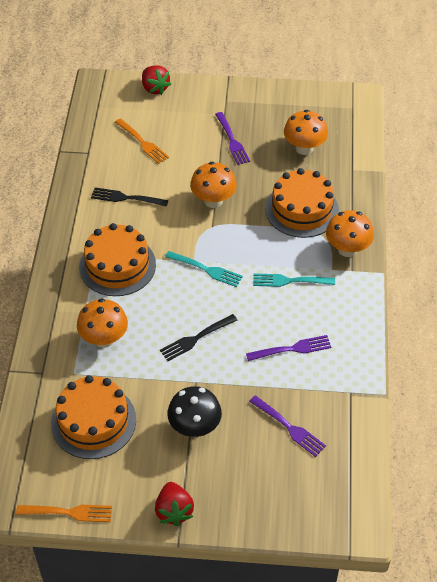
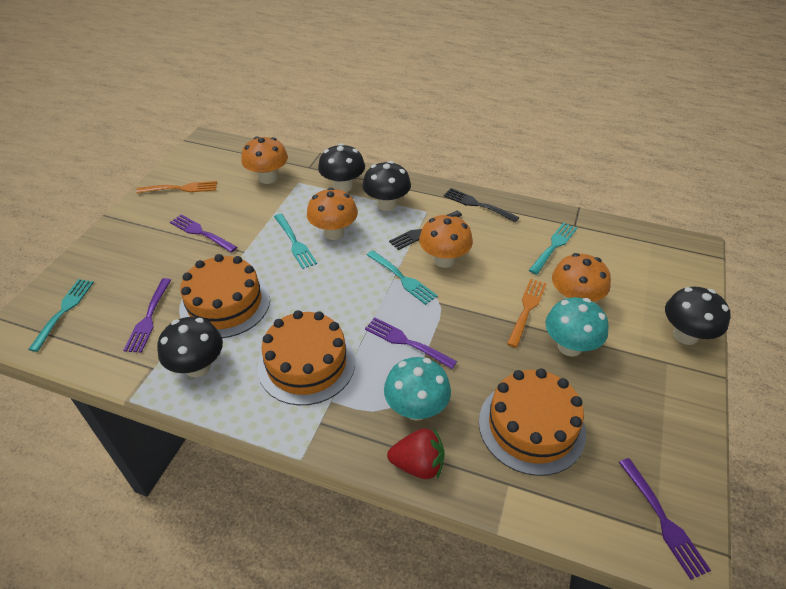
black mushroom: [168,386,222,437] = 1 -> [157,317,223,377] [318,143,365,192] [362,161,411,211] [665,287,731,345] = 4
purple fork: [215,112,250,165] [246,335,332,361] [249,395,326,457] = 3 -> [123,278,171,353] [170,214,237,253] [365,318,457,369] [619,458,711,580] = 4
red strawberry: [142,65,171,95] [155,482,194,526] = 2 -> [387,429,445,479] = 1
turquoise fork: [165,251,243,287] [253,274,335,287] = 2 -> [28,279,94,352] [274,214,317,269] [367,250,438,305] [529,222,577,275] = 4
turquoise mushroom: none = 0 -> [384,357,451,421] [546,297,609,357] = 2

